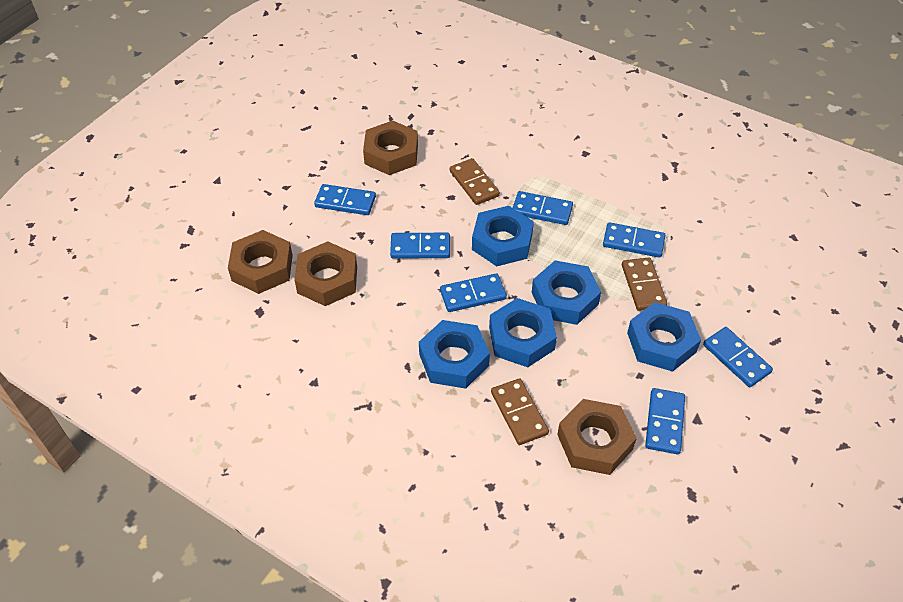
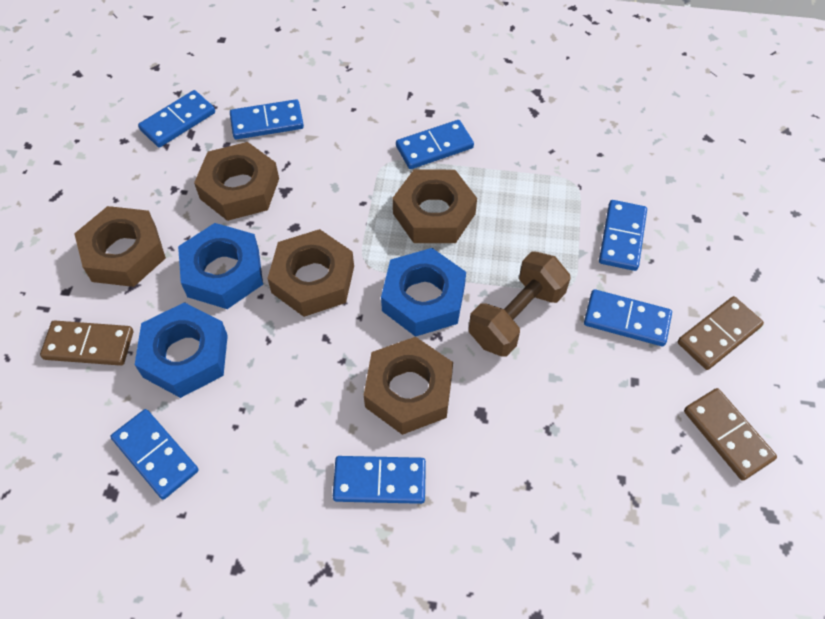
blue nut: [419,320,490,389] [472,206,534,266] [489,298,557,367] [532,260,601,325] [627,302,701,372] = 5 -> [135,302,228,398] [178,223,263,309] [381,248,466,337] = 3
brown dumbbell: none = 0 -> [469,251,571,357] = 1
brown nut: [228,230,293,294] [295,241,357,306] [363,121,418,175] [557,399,637,475] = 4 -> [74,206,166,287] [194,142,279,221] [267,229,354,317] [364,337,453,435] [393,170,477,243] = 5

